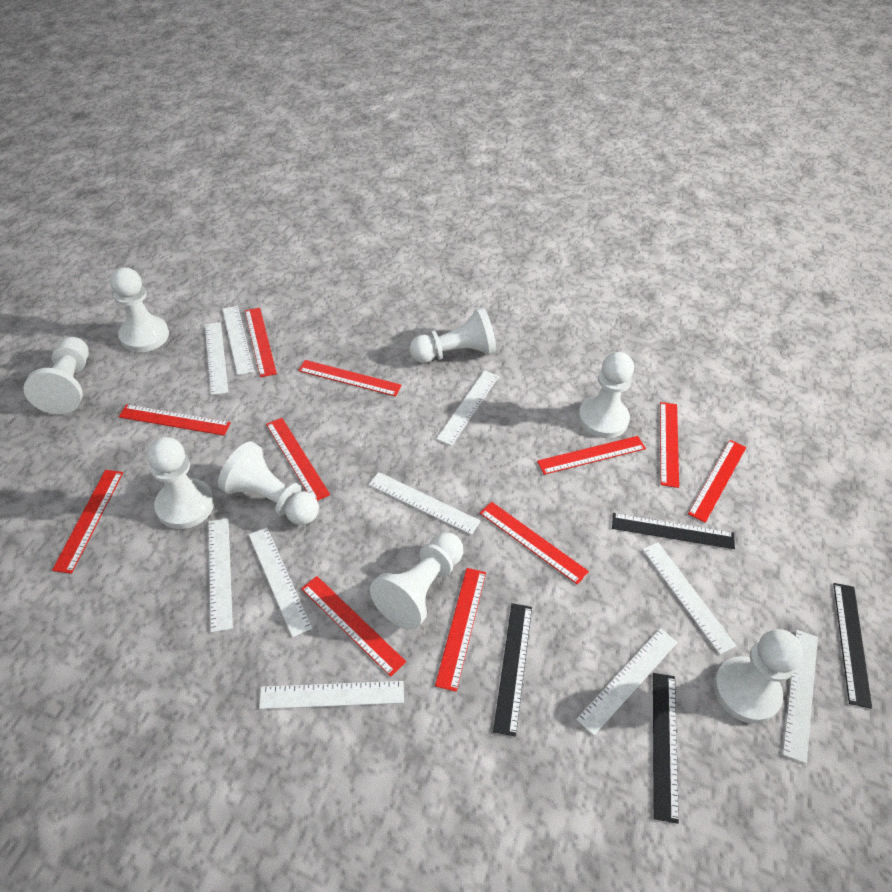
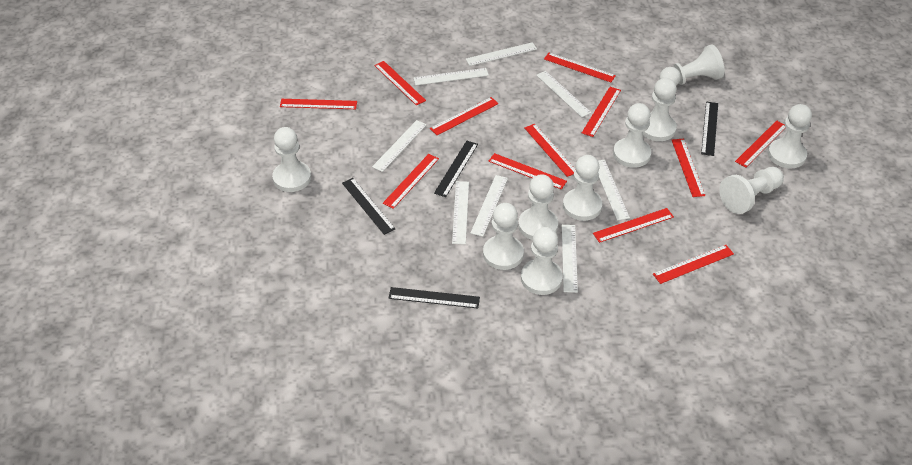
red ruler: [52,470,123,574] [119,404,231,436] [245,308,277,377] [266,418,330,501] [298,360,401,397] [301,576,406,677] [435,568,486,692] [480,502,589,585] [537,436,646,475] [660,402,679,488] [688,440,746,523] = 11 -> [280,99,357,109] [374,61,426,105] [383,154,439,209] [430,97,499,135] [489,153,567,189] [525,124,575,177] [544,53,616,82] [582,87,621,137] [593,208,674,243] [653,245,734,284] [672,139,705,197] [735,120,786,168] = 12
white pawn: [24,337,89,415] [110,267,169,352] [147,437,214,529] [218,441,319,525] [370,533,463,630] [409,307,496,363] [578,352,634,438] [713,629,803,724] = 8 -> [272,127,311,192] [483,203,524,270] [518,174,558,240] [521,227,563,295] [563,155,602,221] [613,103,651,168] [643,78,677,141] [659,45,725,85] [719,167,784,214] [768,104,812,169] = 10
white ruler: [205,322,228,395] [208,518,233,633] [222,306,254,375] [249,527,312,637] [259,681,404,709] [369,472,480,535] [436,370,499,446] [576,628,678,736] [642,542,736,655] [782,630,818,764] = 10 -> [372,120,427,172] [414,68,489,85] [452,181,469,244] [466,42,537,66] [470,175,508,237] [536,71,591,117] [562,225,578,293] [598,160,630,220] = 8

